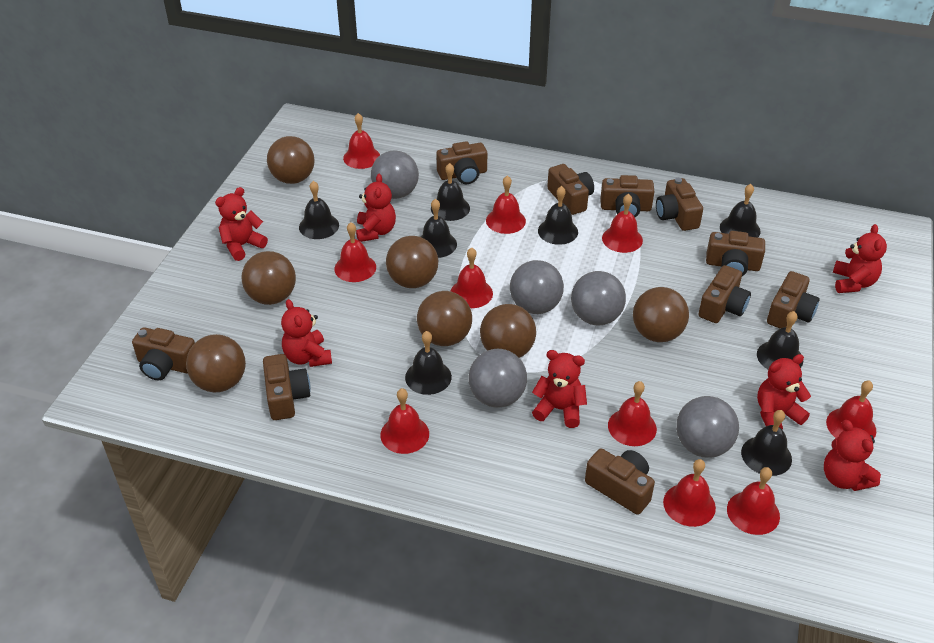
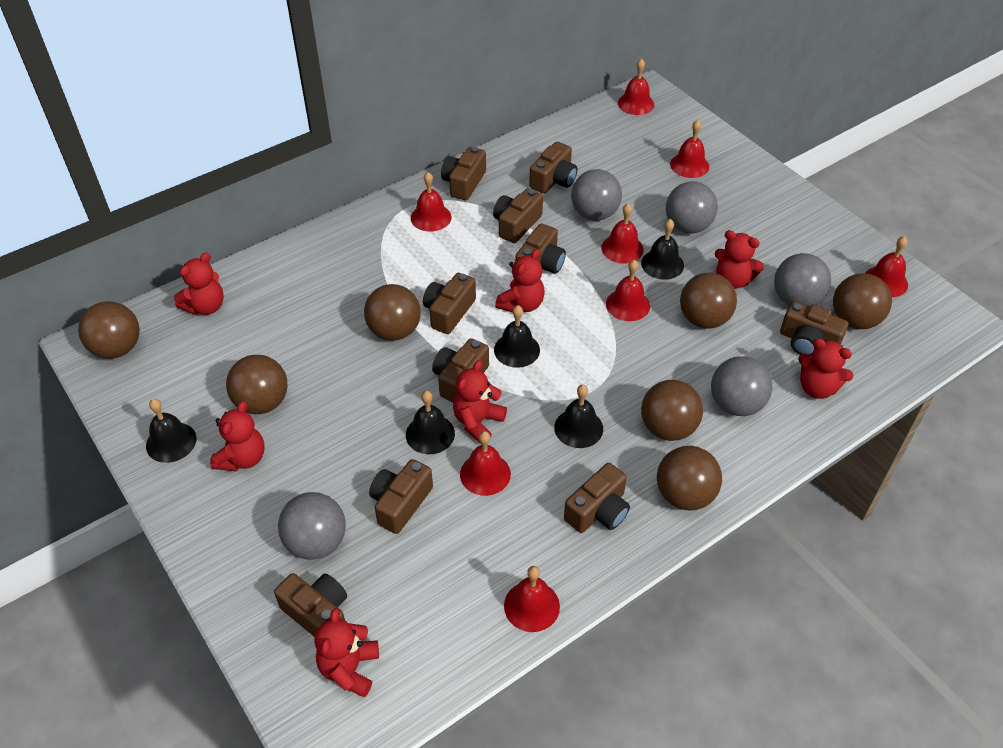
black bell: [299,181,339,239] [405,331,452,395] [421,199,457,258] [431,163,470,221] [538,186,578,245] [720,184,761,238] [741,410,792,476] [757,311,803,369] = 8 -> [146,399,196,463] [406,391,455,454] [494,305,540,368] [554,384,603,448] [641,219,684,280] = 5
red bell: [334,222,376,282] [343,113,380,169] [380,388,429,454] [451,247,493,308] [486,175,526,234] [602,194,643,253] [608,381,657,446] [663,459,716,527] [727,467,780,535] [826,380,876,439] = 10 -> [411,172,451,232] [460,431,511,496] [504,566,560,632] [601,203,644,264] [606,260,650,321] [618,59,654,115] [670,120,709,178] [866,236,908,297] = 8

